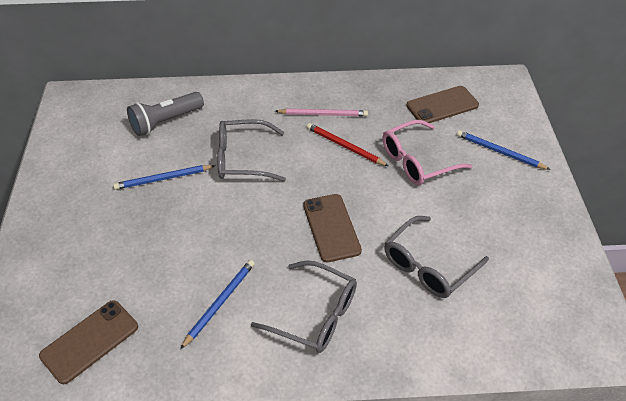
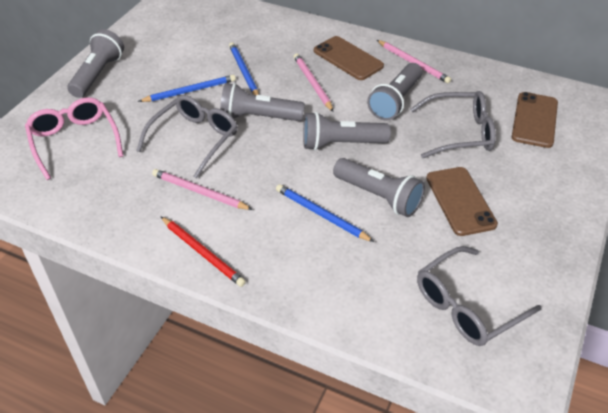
grey flashlight: [127,92,204,136] = 1 -> [67,29,124,98] [220,83,305,121] [303,112,391,150] [333,158,425,217] [367,63,422,120] = 5
pink pencil: [275,108,368,116] = 1 -> [152,169,253,210] [294,53,334,112] [377,40,451,83] = 3

